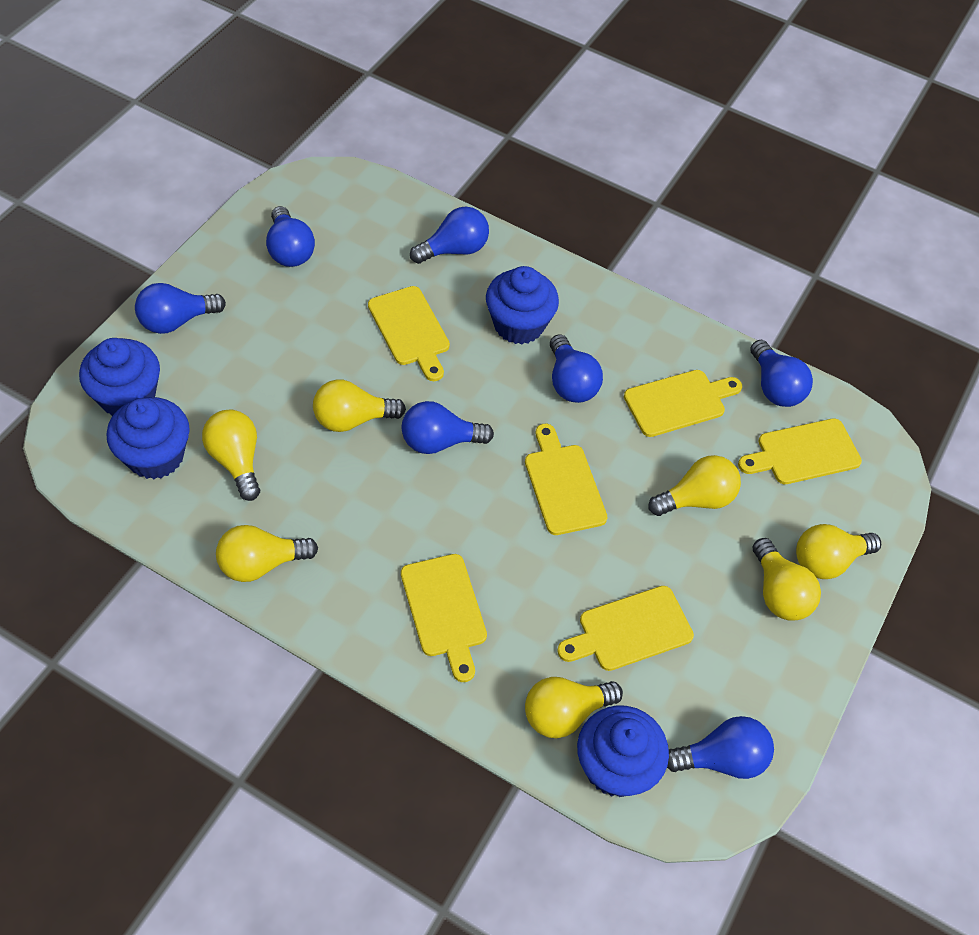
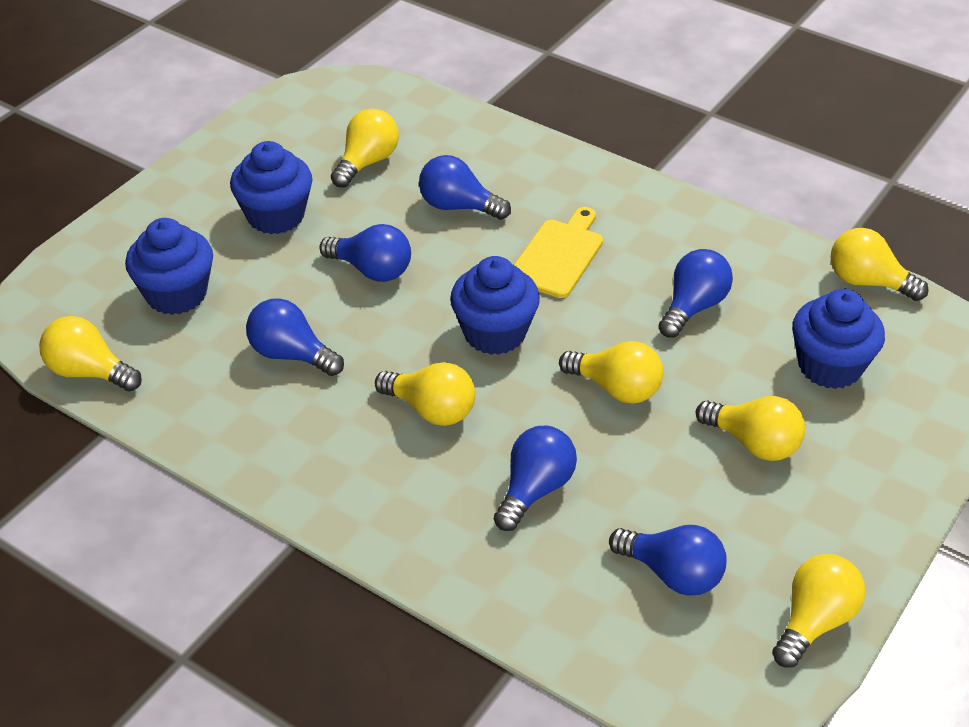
blue light bulb: [135,283,226,334] [266,206,315,267] [402,401,494,454] [410,206,489,264] [550,334,603,403] [667,716,774,779] [750,340,813,407] = 7 -> [246,298,344,376] [319,224,411,282] [419,155,511,220] [494,426,577,531] [609,525,727,596] [658,249,733,338] = 6
yellow cutting board: [368,286,450,381] [401,554,487,682] [525,424,608,535] [557,586,694,671] [624,370,742,437] [738,418,862,484] = 6 -> [514,207,603,298] = 1

